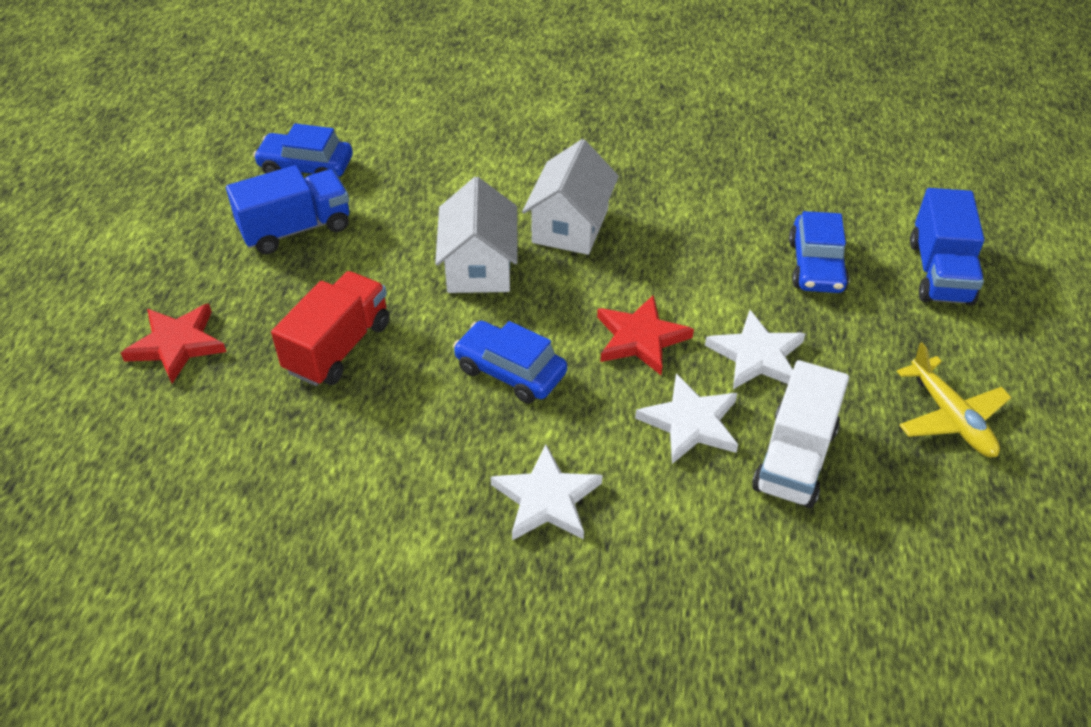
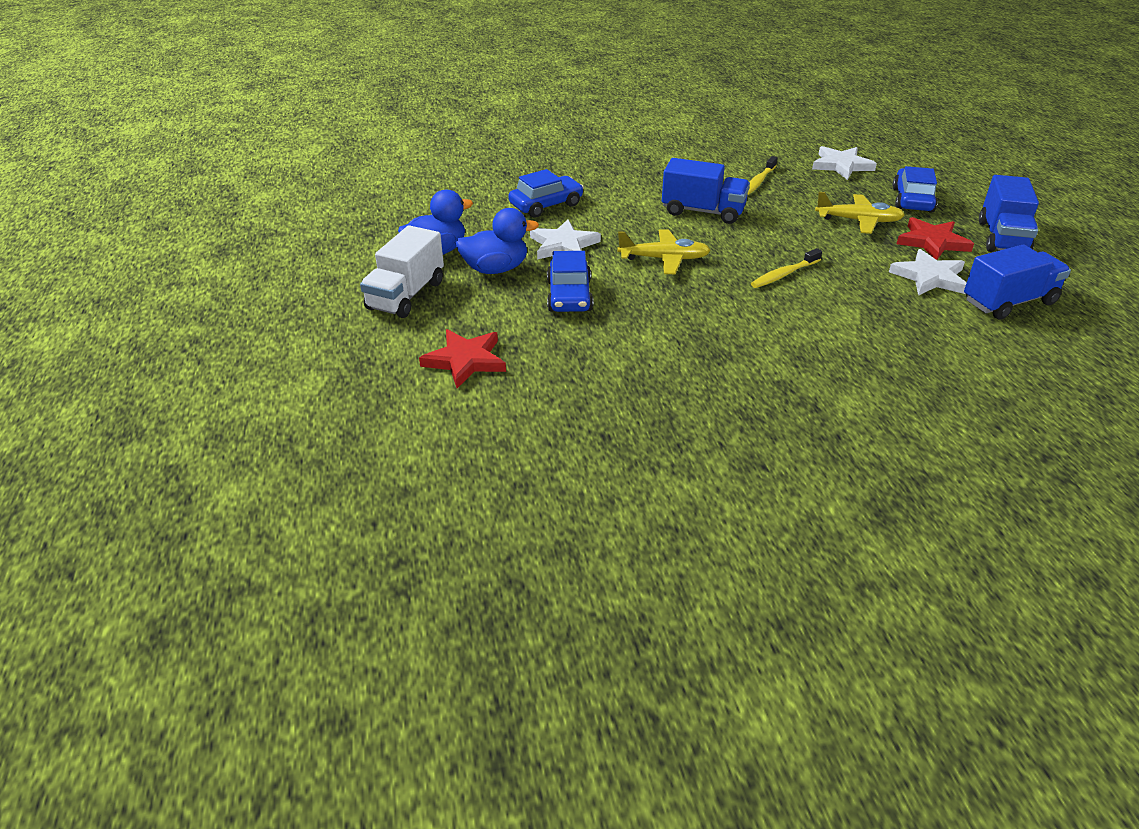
blue duck: none = 0 -> [398,190,473,255] [456,208,539,274] = 2
blue truck: [226,165,349,254] [910,188,984,306] = 2 -> [662,158,750,224] [964,245,1071,320] [979,175,1039,252] = 3
red truck: [271,271,390,386] = 1 -> none = 0
white house: [435,177,518,293] [522,139,619,255] = 2 -> none = 0
yellow plane: [897,342,1011,457] = 1 -> [617,229,711,274] [815,192,905,234] = 2
yellow toothbrush: none = 0 -> [747,156,778,195] [751,248,822,288] = 2

